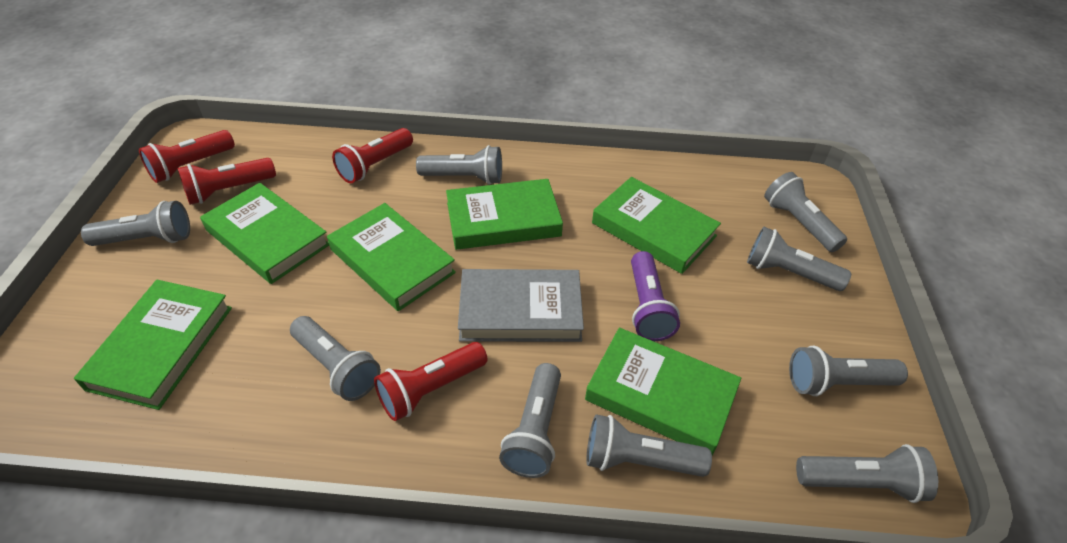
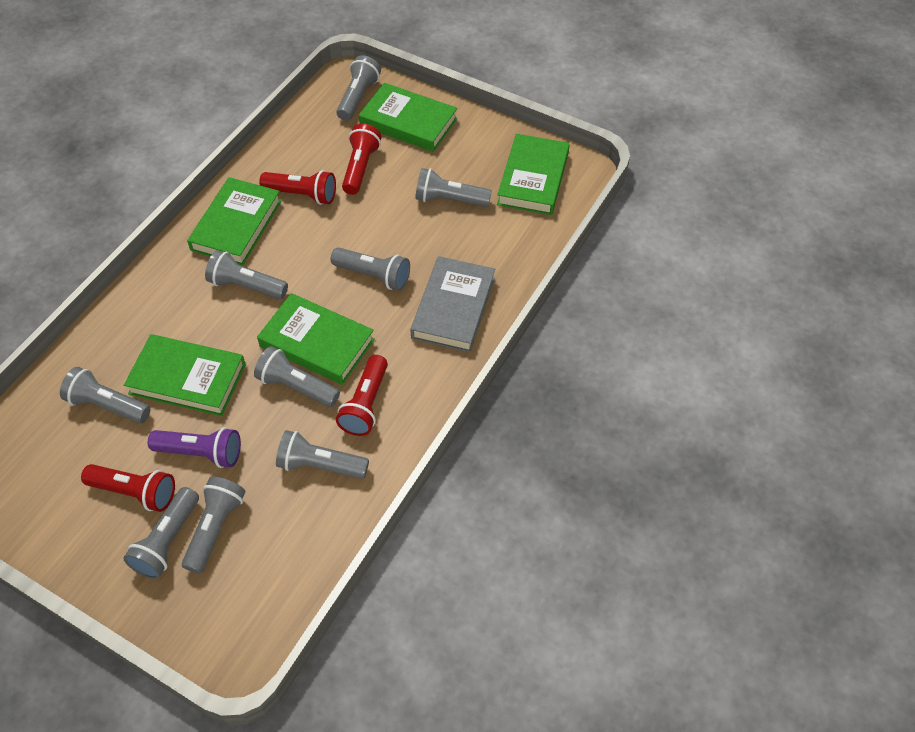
green book: [74,279,232,410] [200,183,329,284] [327,203,456,311] [446,179,563,250] [585,328,741,456] [592,177,721,274] = 6 -> [124,334,246,416] [187,177,282,266] [257,293,375,385] [359,83,457,152] [497,134,570,215] = 5

